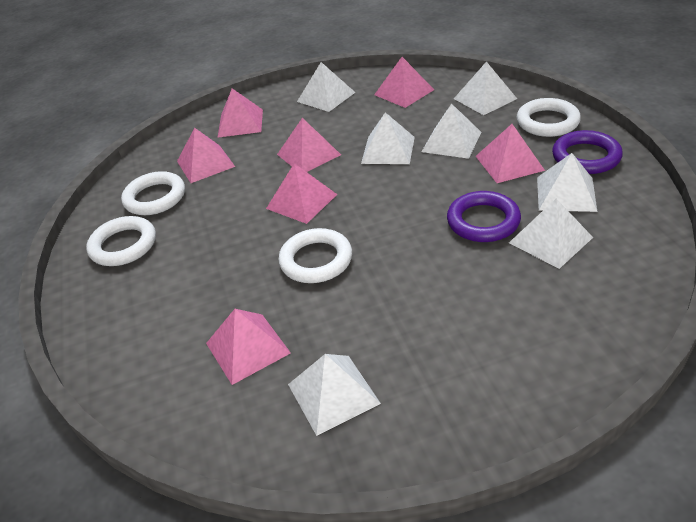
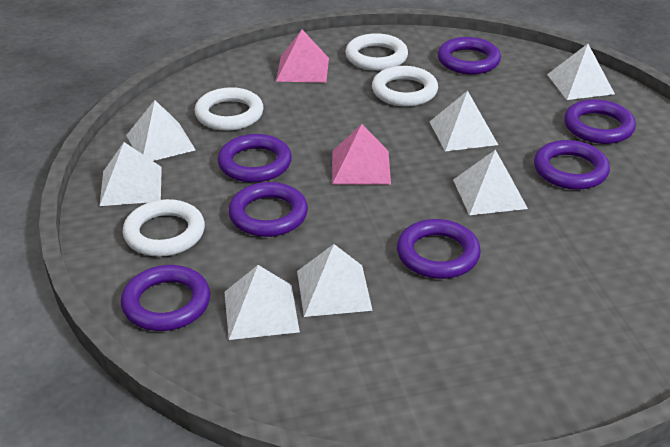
pink pyramid: [177,128,235,183] [206,309,291,385] [217,88,263,138] [266,163,337,224] [277,118,341,172] [374,57,434,108] [476,124,545,183] = 7 -> [276,30,329,83] [332,124,391,184] = 2
purple ring: [447,191,521,242] [552,130,623,174] = 2 -> [121,265,210,331] [218,134,292,183] [228,182,308,237] [397,219,481,279] [438,37,501,74] [534,140,610,190] [564,99,636,144] = 7

